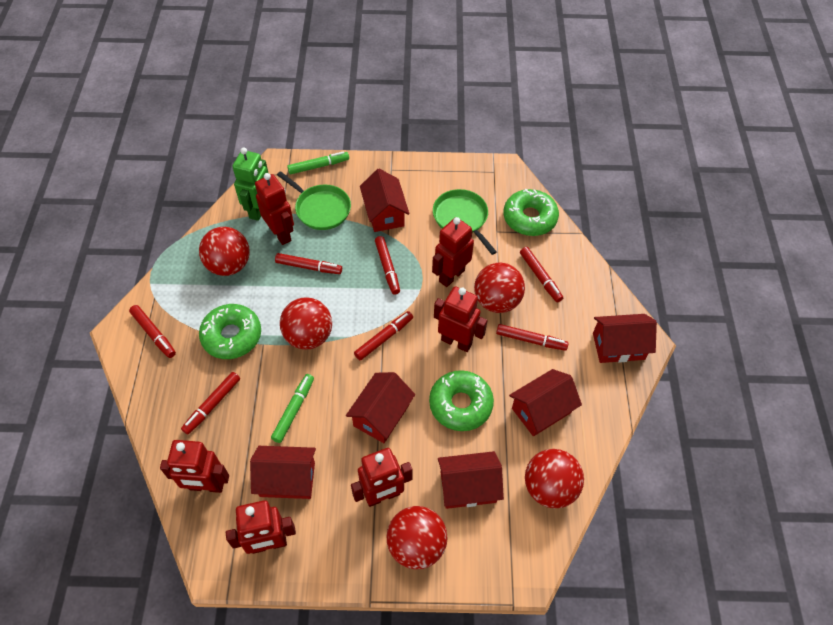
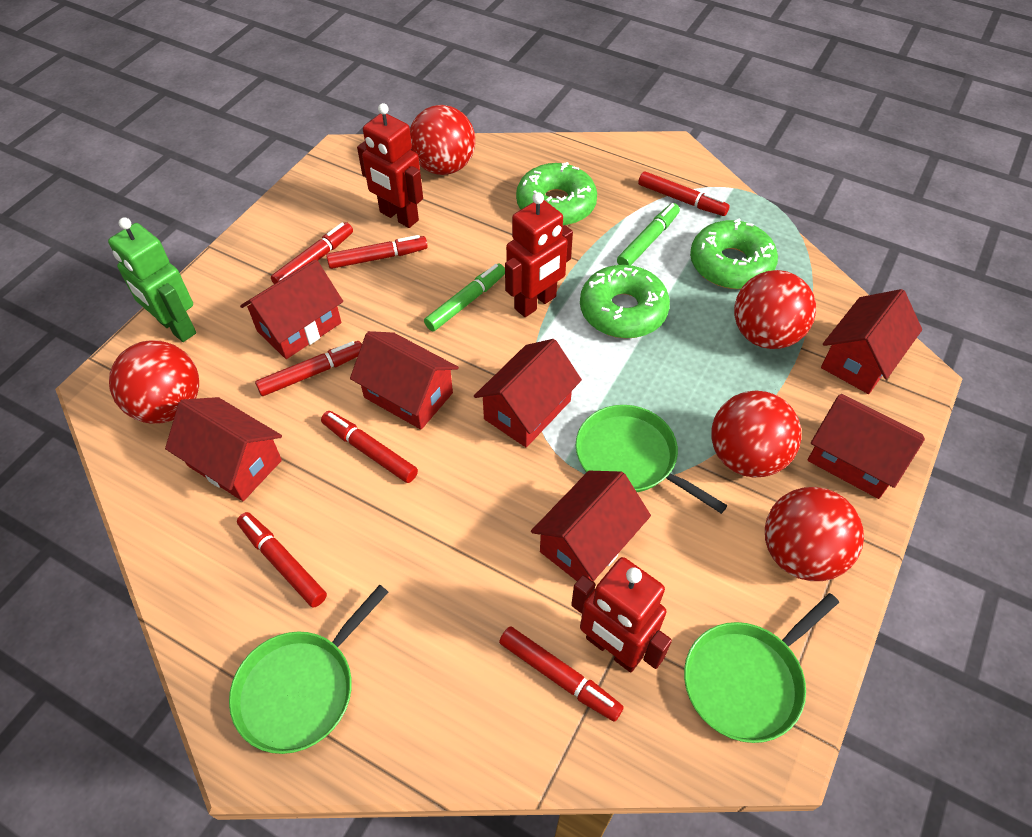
green pan: [277,171,351,230] [433,189,497,255] = 2 -> [229,585,388,754] [576,405,728,514] [684,593,839,743] = 3
red house: [250,446,316,499] [346,372,415,443] [360,169,410,232] [438,451,504,509] [509,369,582,436] [593,314,657,363] = 6 -> [165,397,282,501] [240,259,343,359] [350,331,459,430] [474,339,582,447] [531,471,651,582] [808,394,925,499] [821,289,922,394] = 7
red robot: [160,440,229,493] [226,500,296,554] [255,173,294,245] [351,448,413,507] [432,217,474,287] [434,286,487,352] = 6 -> [357,103,423,228] [505,192,573,317] [571,557,672,673] = 3

